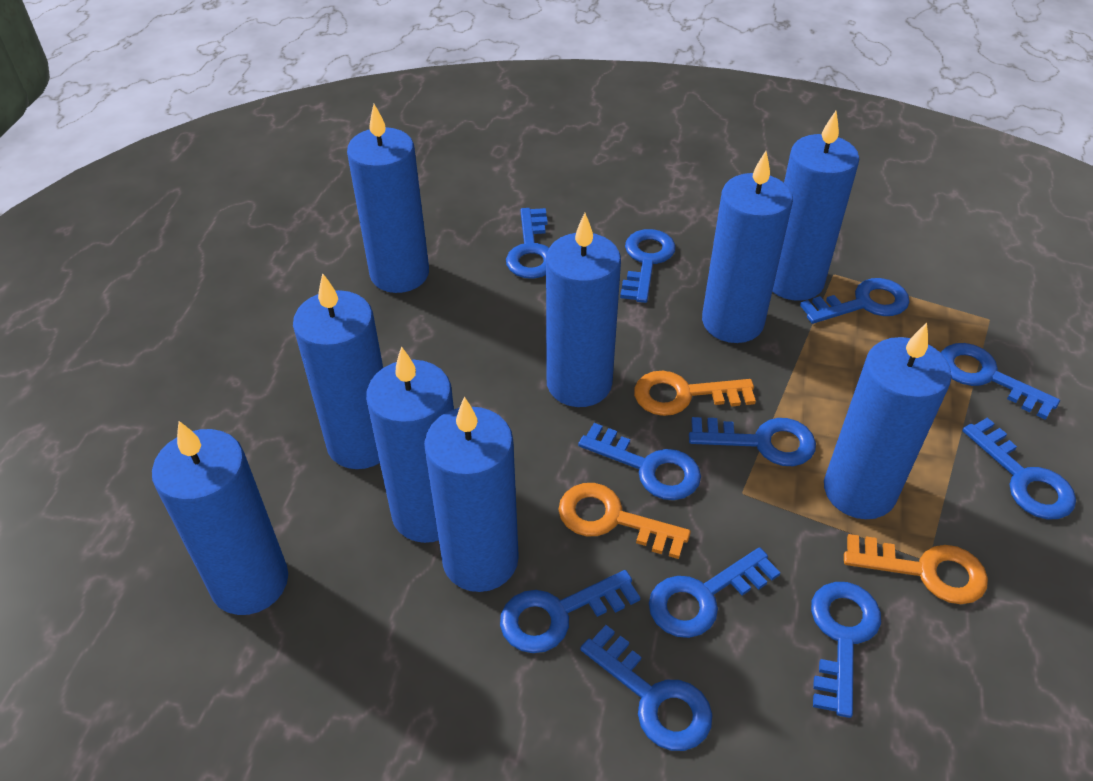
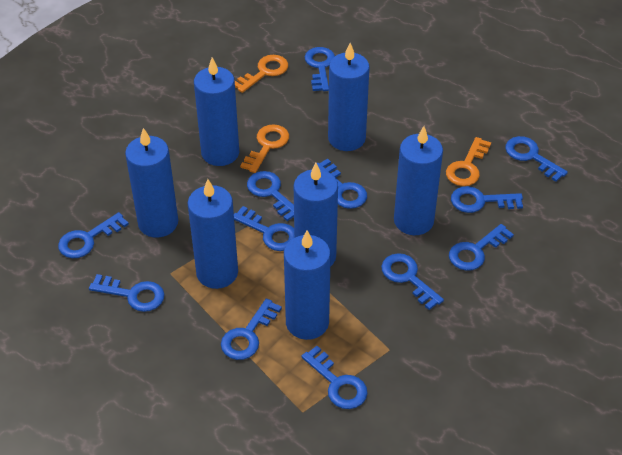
blue candle: [152,421,288,615] [293,273,383,469] [347,104,429,293] [366,346,454,543] [424,397,519,592] [546,213,621,407] [702,151,793,343] [772,111,859,301] [824,323,952,519] = 9 -> [125,128,178,238] [188,179,238,289] [194,57,239,166] [284,230,331,340] [294,163,338,267] [328,43,370,151] [394,126,443,235] = 7
blue key: [500,570,640,653] [506,208,549,279] [578,423,701,500] [580,625,712,751] [620,229,676,303] [649,547,781,638] [689,417,816,466] [800,278,910,324] [811,582,881,718] [941,343,1060,420] [962,417,1076,519] = 11 -> [58,212,129,258] [89,274,165,312] [221,298,282,360] [234,206,294,251] [247,171,294,221] [301,346,368,409] [305,47,335,91] [313,159,367,209] [381,253,444,310] [449,224,514,271] [451,186,523,213] [505,136,568,182] = 12

